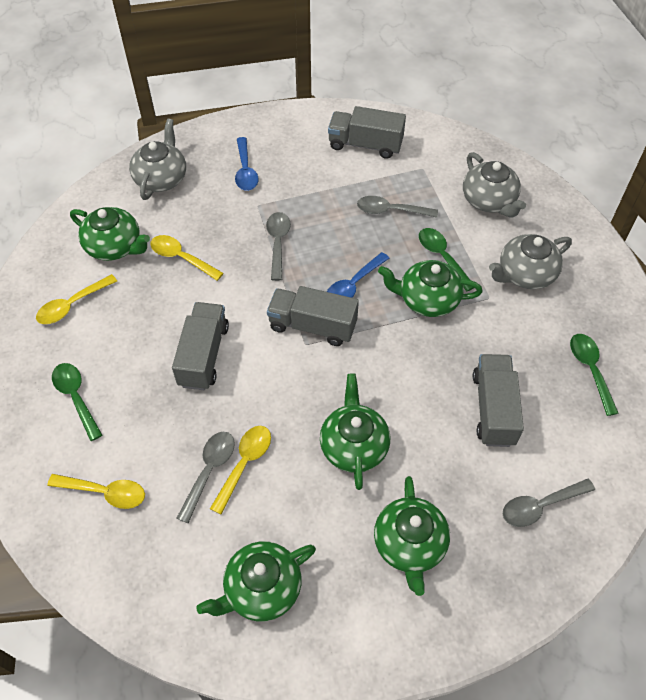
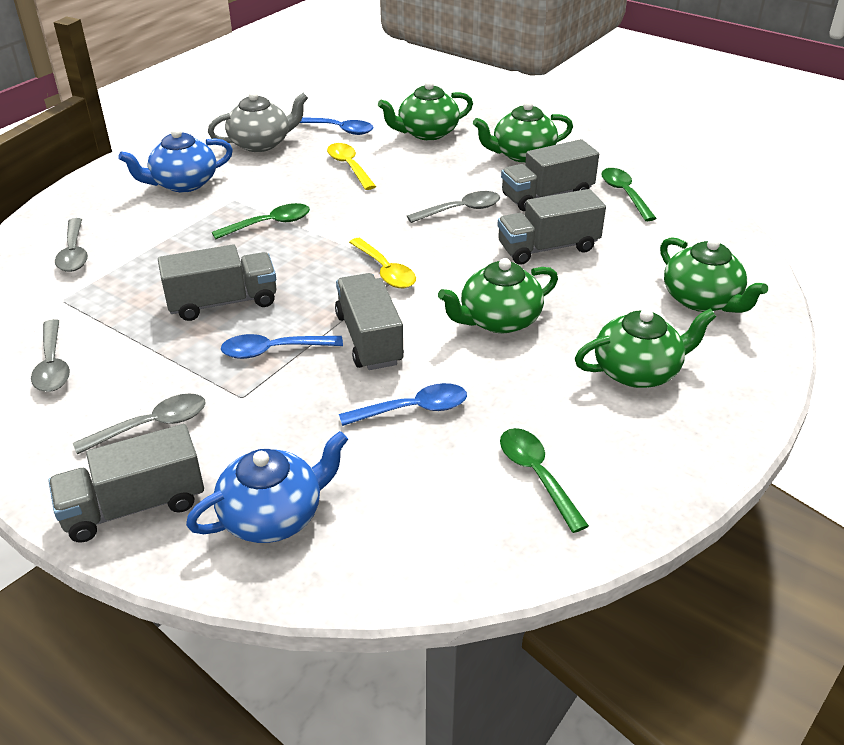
blue spoon: [235,137,258,191] [327,252,389,298] = 2 -> [221,334,343,359] [300,117,374,135] [339,383,467,426] = 3
blue teapot: none = 0 -> [118,128,233,192] [186,431,348,543] = 2
grey teapot: [129,119,186,200] [463,152,526,218] [489,234,572,289] = 3 -> [208,91,308,152] = 1
grey truck: [172,302,229,390] [267,286,359,346] [328,106,406,159] [473,354,524,447] = 4 -> [48,424,204,543] [158,245,277,321] [335,273,404,370] [497,189,606,265] [501,139,599,211] = 5
yellow spoon: [36,274,117,324] [47,474,145,509] [150,235,224,281] [210,426,271,515] = 4 -> [327,143,376,190] [349,238,416,288] = 2

